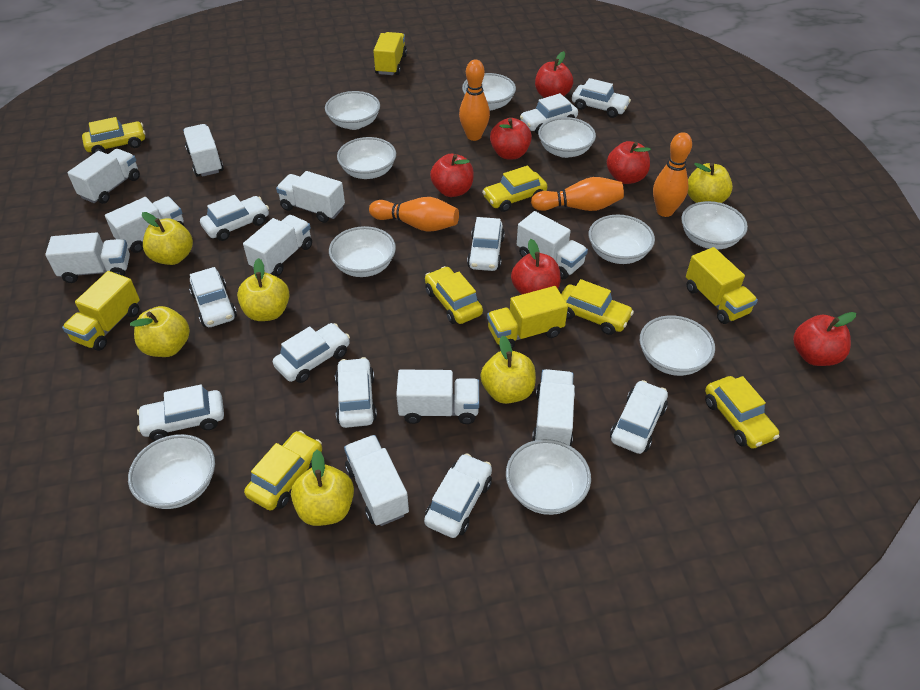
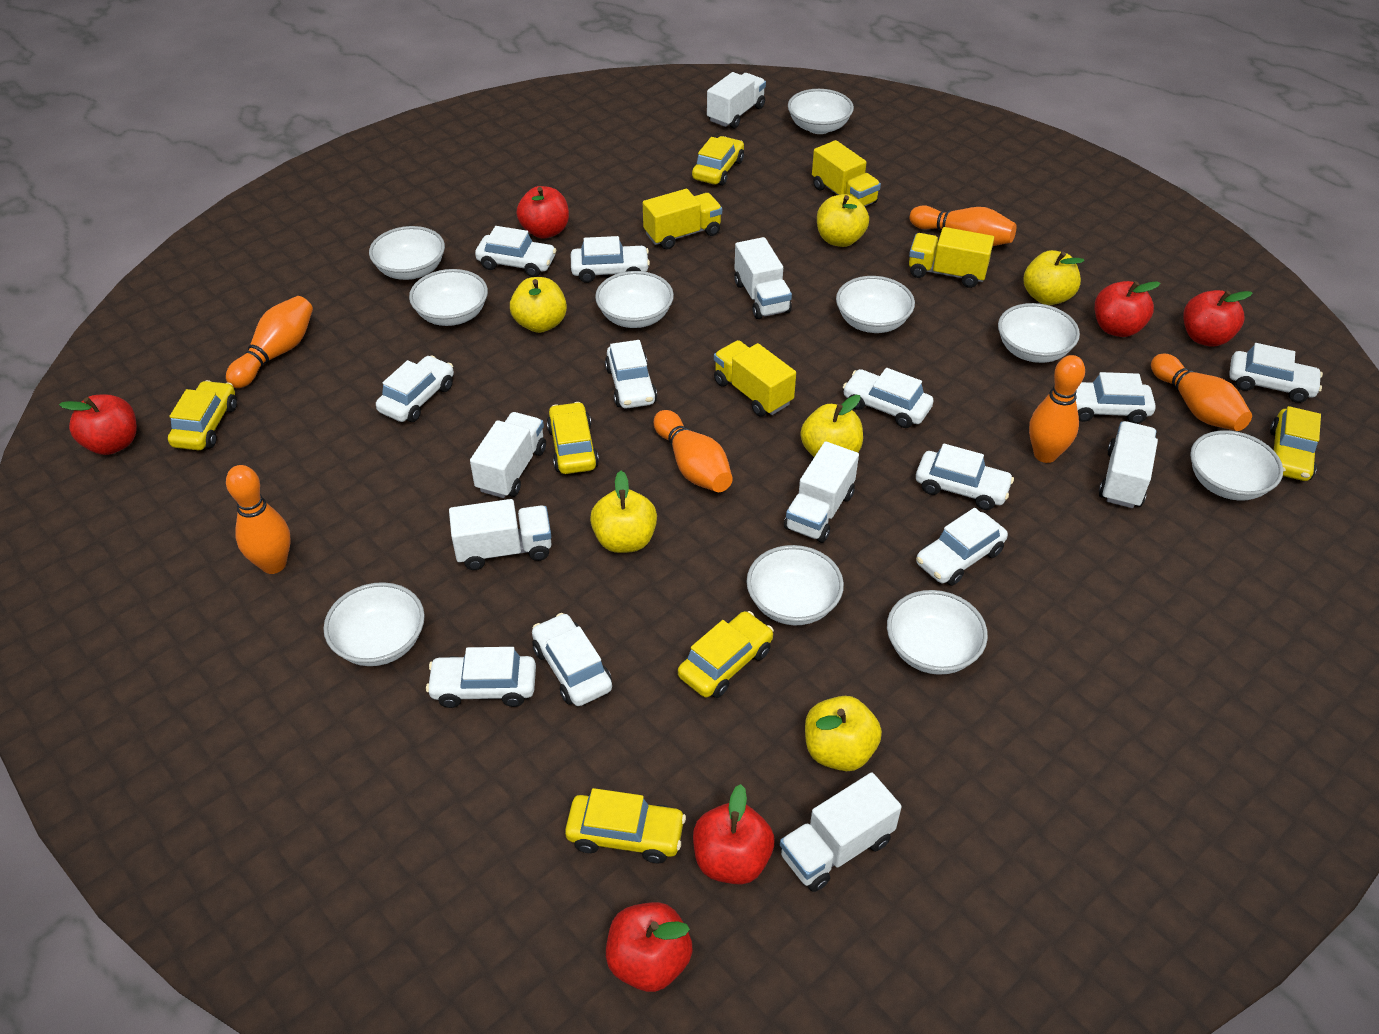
orange bowling pin: [369,197,459,232] [459,60,490,141] [531,177,624,211] [653,132,692,217] = 4 -> [226,296,313,388] [226,465,290,574] [654,410,733,492] [910,205,1016,246] [1029,355,1085,463] [1151,354,1252,431] = 6
white car: [137,384,224,441] [189,267,237,327] [200,195,269,241] [273,323,350,383] [335,357,377,428] [424,453,492,538] [467,217,505,271] [520,93,578,134] [572,78,631,118] [610,380,668,454] = 10 -> [376,355,454,422] [426,647,536,708] [475,226,556,277] [532,613,612,706] [571,236,650,283] [605,340,657,409] [843,368,934,428] [916,444,1014,510] [916,508,1008,586] [1076,372,1156,424] [1229,343,1323,403] = 11
white truck: [45,232,130,283] [67,149,140,204] [105,196,184,253] [183,124,224,177] [243,215,312,276] [276,171,345,223] [344,435,409,526] [396,369,479,424] [517,211,588,279] [532,369,575,446] = 10 -> [449,499,552,570] [470,412,546,498] [707,72,766,129] [734,237,792,319] [780,772,902,892] [784,441,859,543] [1099,421,1158,508] = 7

